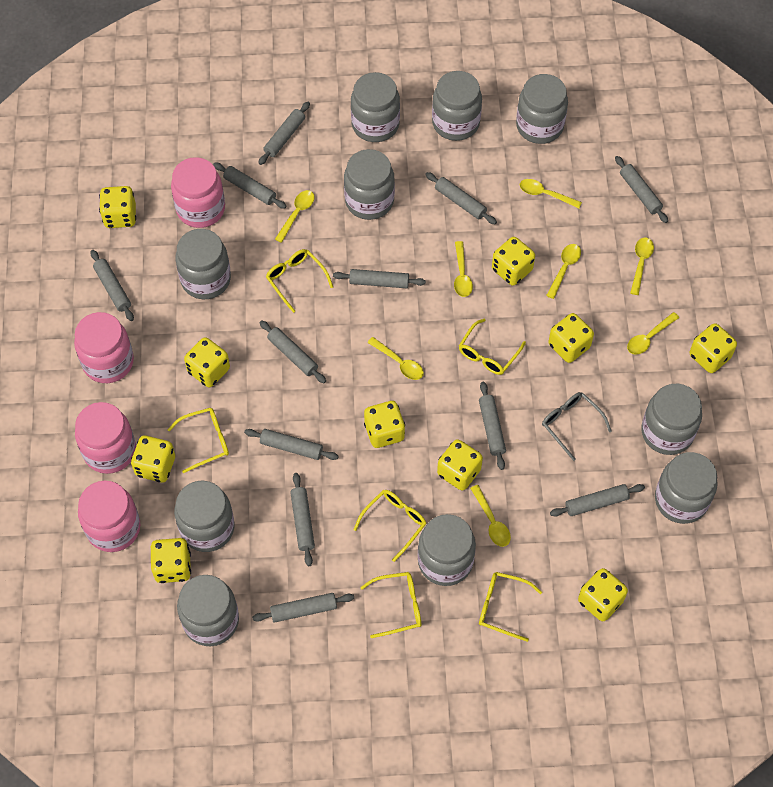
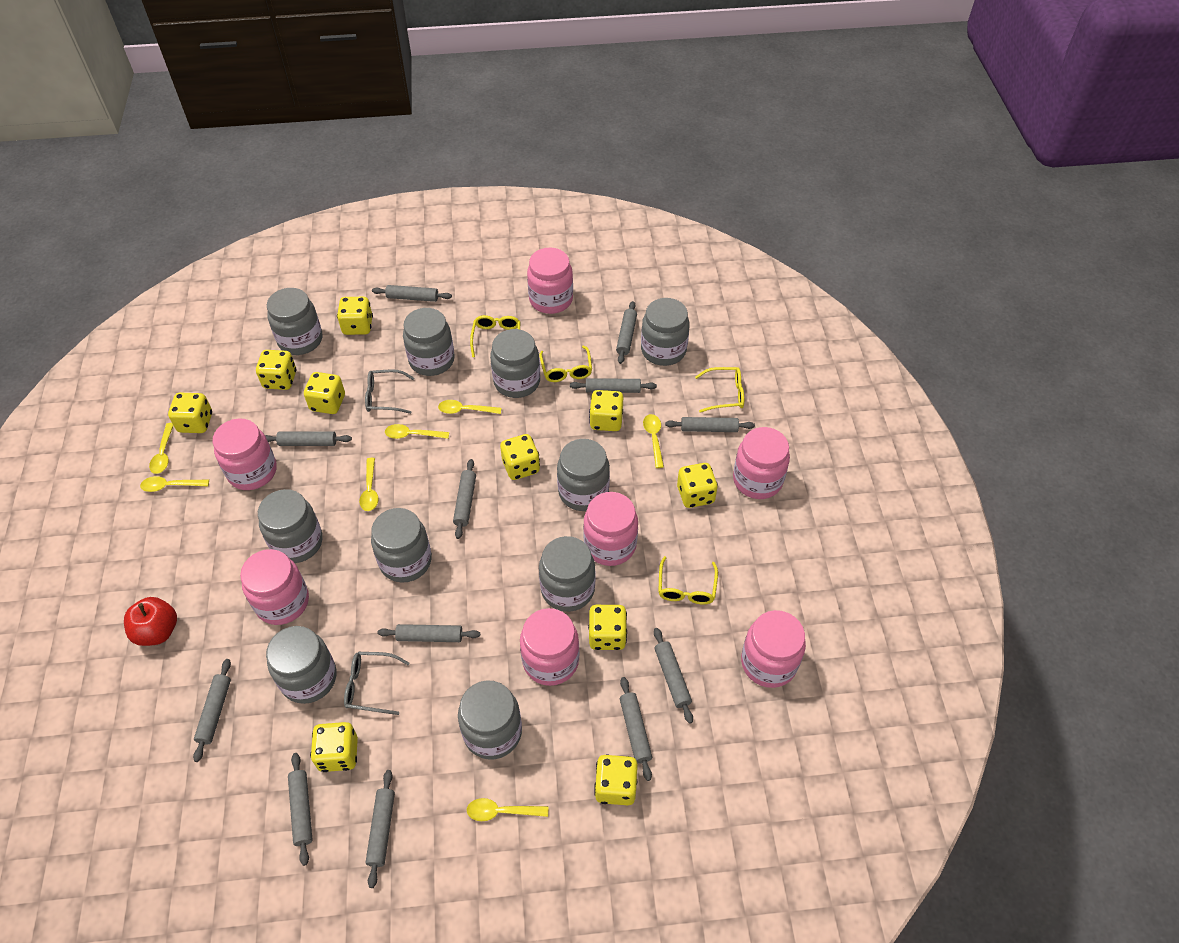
grey glasses: [542,392,612,461] = 1 -> [344,652,409,715] [365,369,414,414] = 2
pink jar: [74,312,134,383] [75,402,136,474] [78,481,140,552] [171,157,225,228] = 4 -> [213,418,277,490] [240,549,309,625] [520,608,579,686] [527,248,573,314] [583,492,638,566] [733,427,790,499] [741,610,806,688] = 7
red apple: none = 0 -> [124,597,177,646] = 1
yellow glasses: [167,408,229,473] [266,249,333,313] [353,490,426,562] [360,572,421,638] [459,319,526,375] [479,572,542,642] = 6 -> [470,315,520,357] [539,346,592,382] [658,556,718,605] [695,367,744,413] = 4
yellow spoon: [275,190,315,243] [367,337,424,380] [454,241,473,297] [470,485,511,547] [520,179,582,208] [546,244,581,299] [627,312,679,355] [630,238,654,295] = 8 -> [140,476,209,492] [149,423,173,474] [359,458,379,511] [385,424,449,439] [438,400,501,414] [467,798,548,821] [643,414,664,468] = 7

